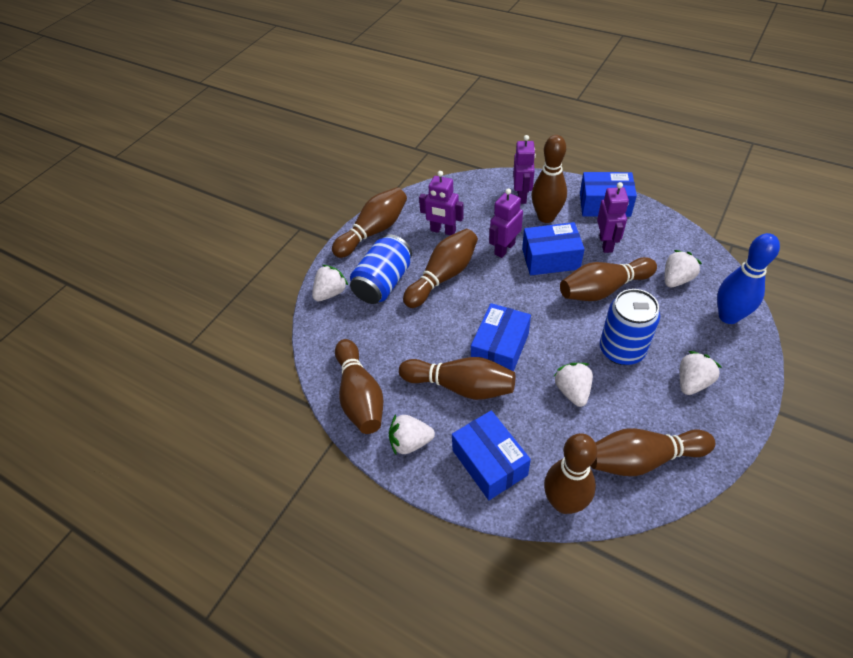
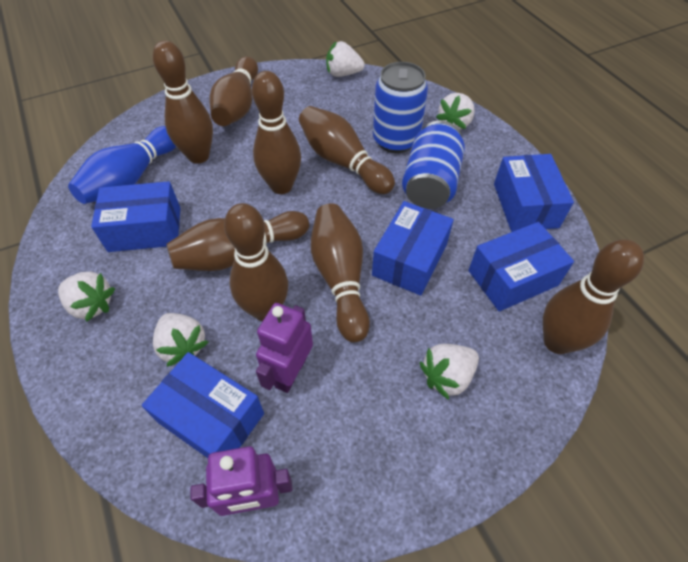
blue box: [452,410,531,500] [471,303,531,371] [522,222,585,275] [580,172,637,217] = 4 -> [91,181,180,252] [142,352,264,458] [372,201,454,296] [469,222,574,311] [494,154,574,232] = 5
purple robot: [419,171,464,236] [489,188,523,258] [513,135,536,204] [597,182,629,253] = 4 -> [190,446,293,516] [256,303,313,393] = 2

